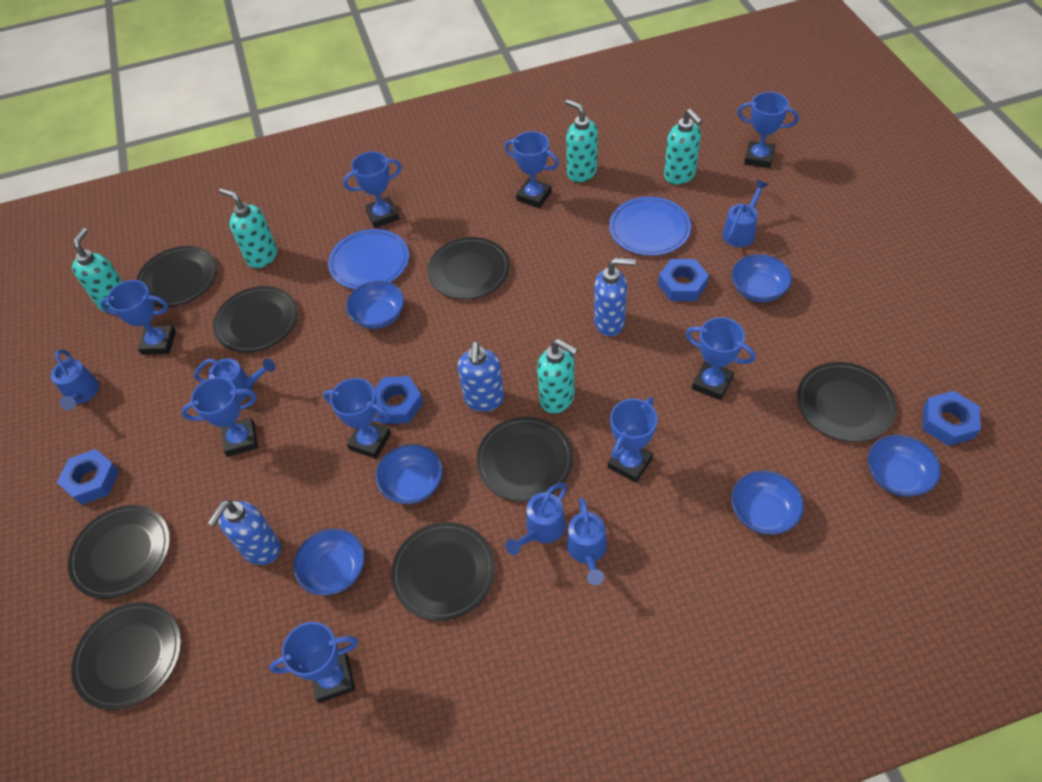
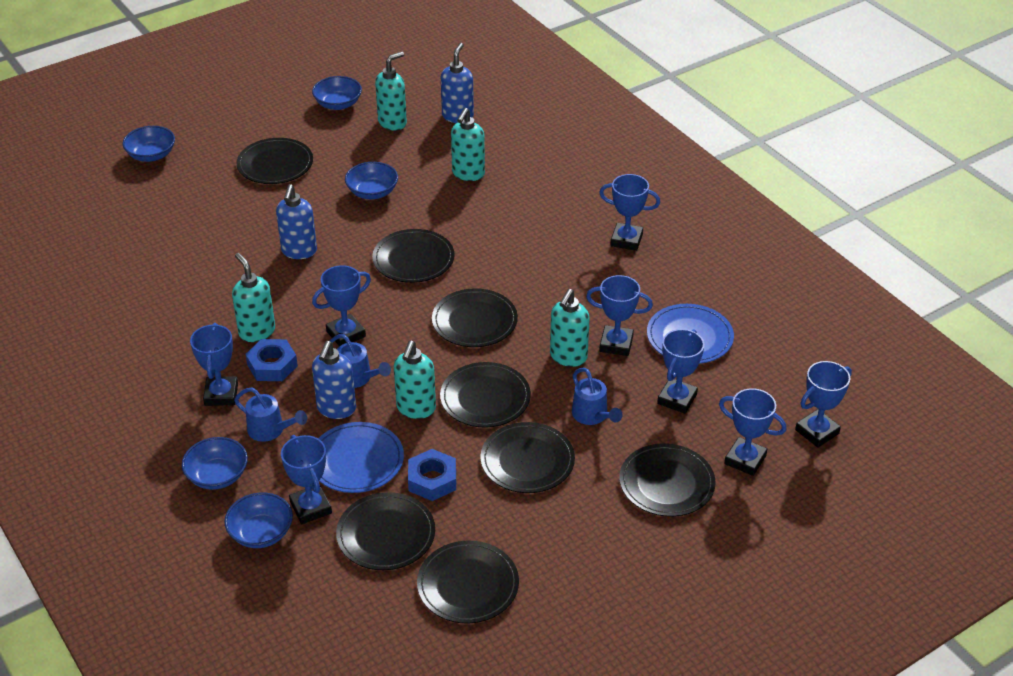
blue bowl: [294,528,365,596] [346,281,404,329] [376,444,443,504] [731,254,792,302] [731,471,804,535] [868,435,941,497] = 6 -> [123,126,175,162] [182,437,248,490] [224,493,293,548] [312,76,362,110] [345,162,398,199] = 5
blue nut: [57,449,119,505] [374,376,423,424] [658,259,709,301] [923,391,981,446] = 4 -> [246,339,298,381] [408,449,456,501] = 2
blue trophy: [100,280,176,355] [181,377,258,457] [269,622,358,703] [323,378,391,459] [343,151,402,228] [505,131,559,208] [608,398,658,483] [685,317,756,400] [737,92,799,168] = 9 -> [190,323,238,406] [281,435,332,524] [312,265,371,347] [586,275,653,356] [599,174,660,251] [657,329,704,414] [719,388,787,476] [795,361,852,448] = 8
blue watering can: [51,350,99,410] [194,358,275,402] [505,483,567,555] [567,498,607,585] [722,180,768,247] = 5 -> [234,387,307,442] [330,334,391,388] [572,368,622,425] = 3

